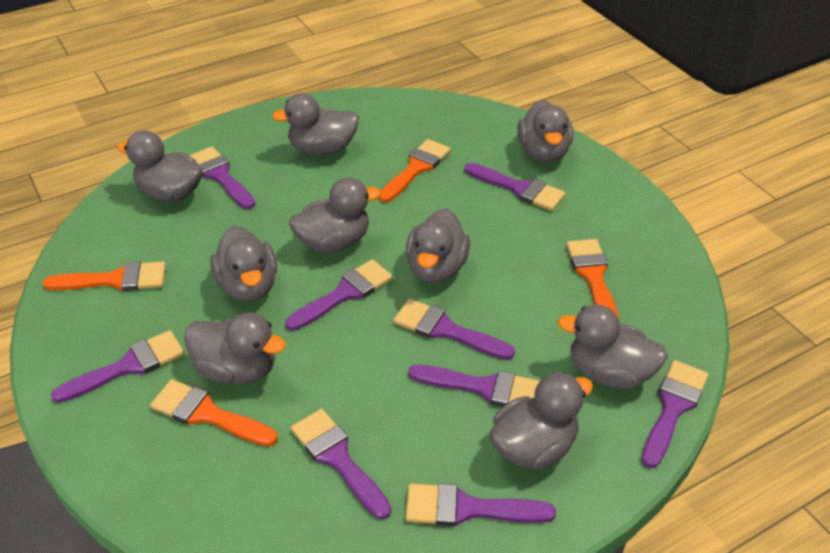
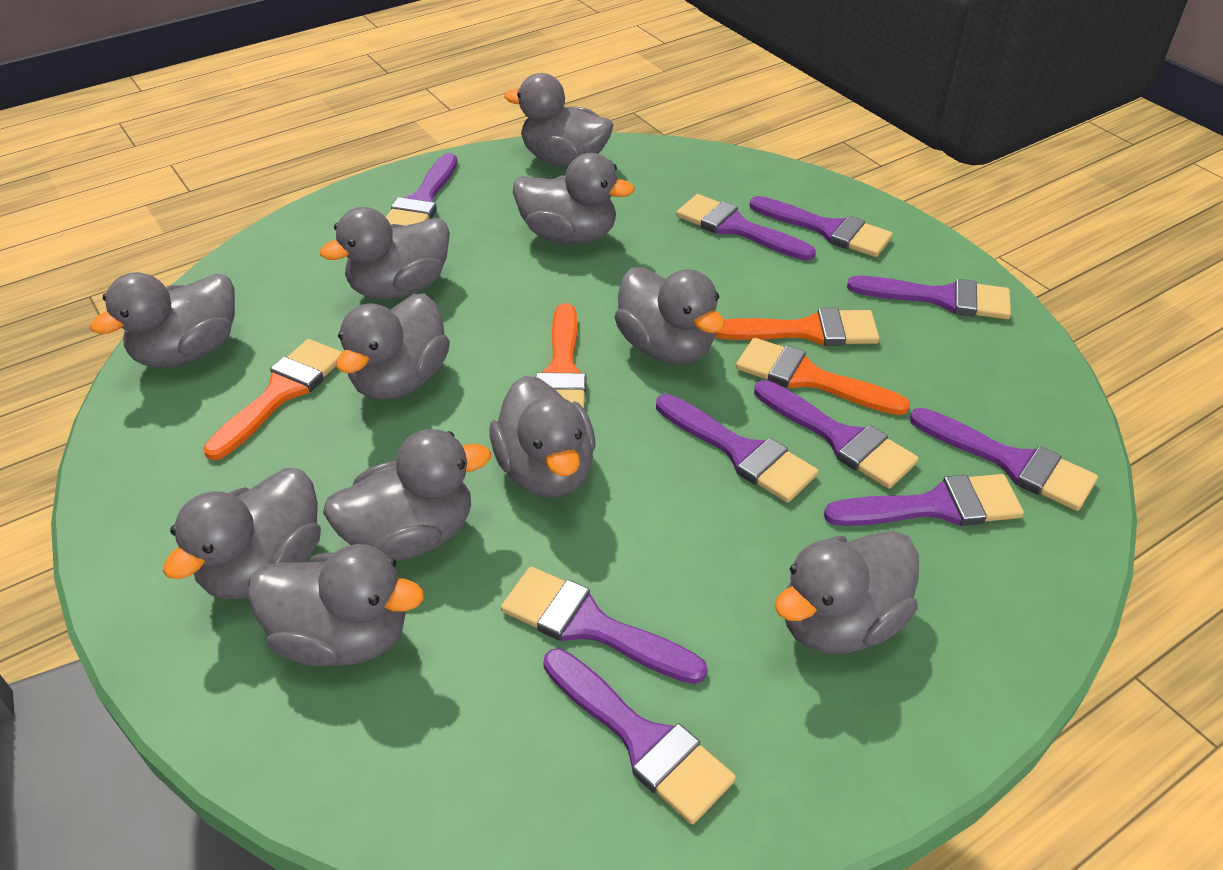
grey duck: [117,130,203,202] [184,312,286,385] [210,226,277,302] [272,93,359,155] [289,177,381,253] [406,209,470,283] [490,372,593,470] [517,100,573,163] [557,305,668,389] = 9 -> [90,272,235,368] [163,468,321,599] [247,544,424,666] [320,207,450,299] [323,429,491,561] [336,293,450,400] [489,376,596,497] [504,73,614,167] [513,153,635,244] [615,267,725,364] [775,531,919,653] = 11
purple brush: [51,330,184,403] [189,146,255,209] [285,259,393,331] [291,409,391,519] [393,299,515,360] [406,483,556,527] [408,365,539,407] [464,163,565,211] [642,360,708,468] = 9 -> [386,153,457,226] [501,567,708,684] [543,649,736,824] [656,394,818,503] [676,194,816,261] [749,196,893,257] [754,380,919,489] [824,474,1024,526] [847,276,1011,319] [910,408,1098,511] = 10

